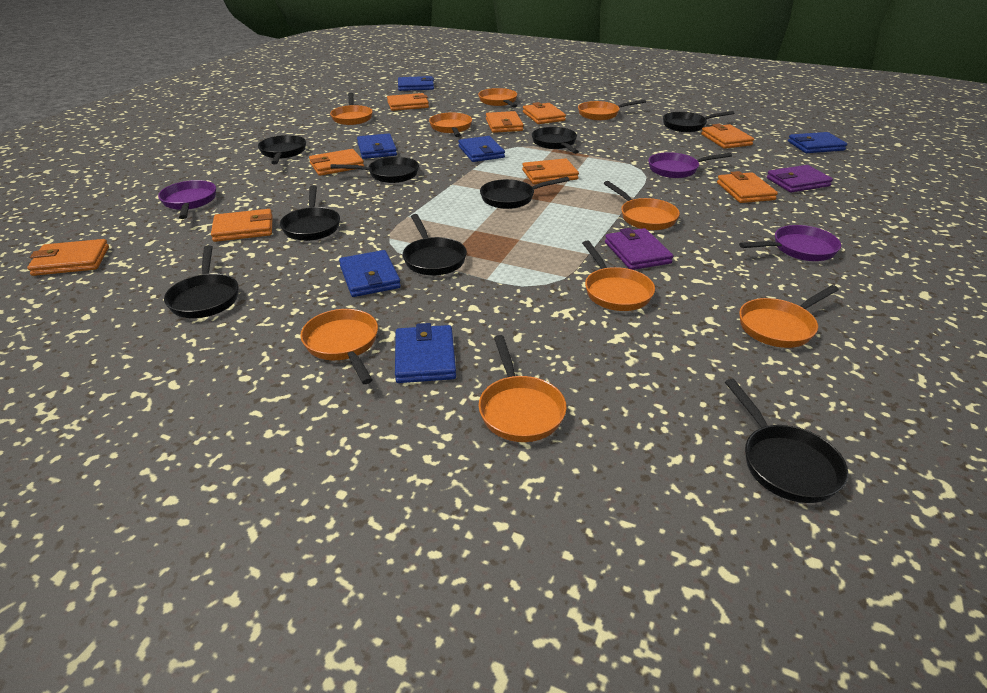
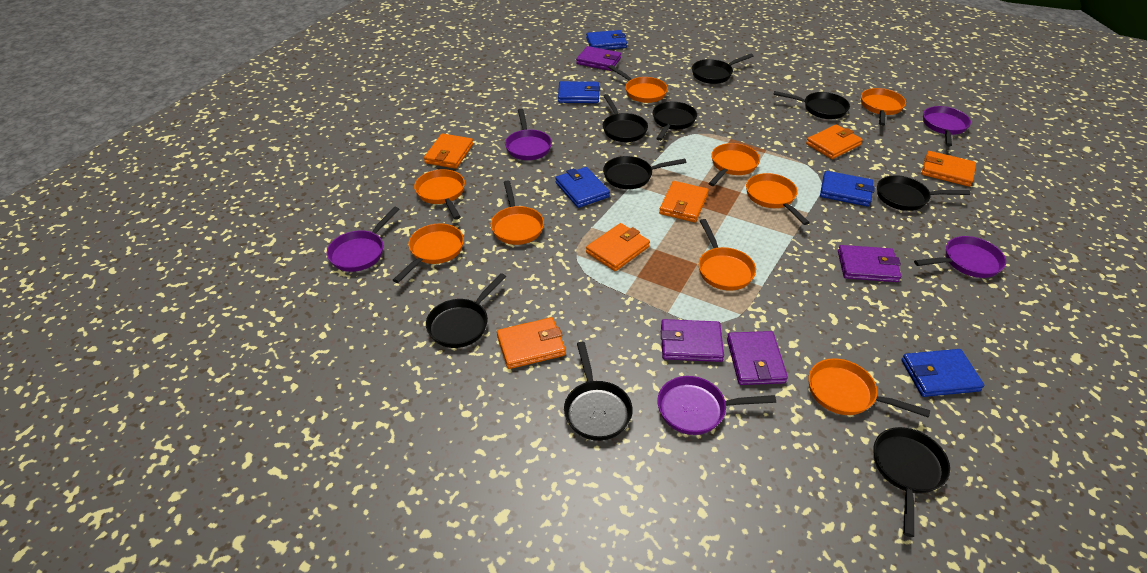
blue wallet: [339,250,401,297] [357,133,397,159] [395,323,456,383] [398,76,434,91] [458,136,505,162] [788,132,847,153] = 6 -> [555,167,610,208] [558,81,600,103] [586,30,627,50] [820,171,875,207] [901,349,984,397] = 5
orange wallet: [27,239,109,276] [211,209,273,242] [309,149,364,176] [387,93,429,111] [486,111,524,133] [522,158,579,184] [523,102,566,124] [701,124,754,149] [717,171,778,203] = 9 -> [424,133,473,169] [497,317,566,369] [586,223,650,271] [659,181,709,222] [806,124,863,159] [922,151,976,187] = 6
purple pan: [158,180,216,219] [648,152,732,178] [739,225,841,261] = 3 -> [327,207,399,272] [505,109,552,160] [657,376,776,435] [914,236,1006,278] [923,106,971,146] = 5
purple wallet: [605,228,673,270] [767,165,833,193] = 2 -> [576,46,621,71] [661,319,724,362] [727,331,788,385] [838,245,901,282] = 4

